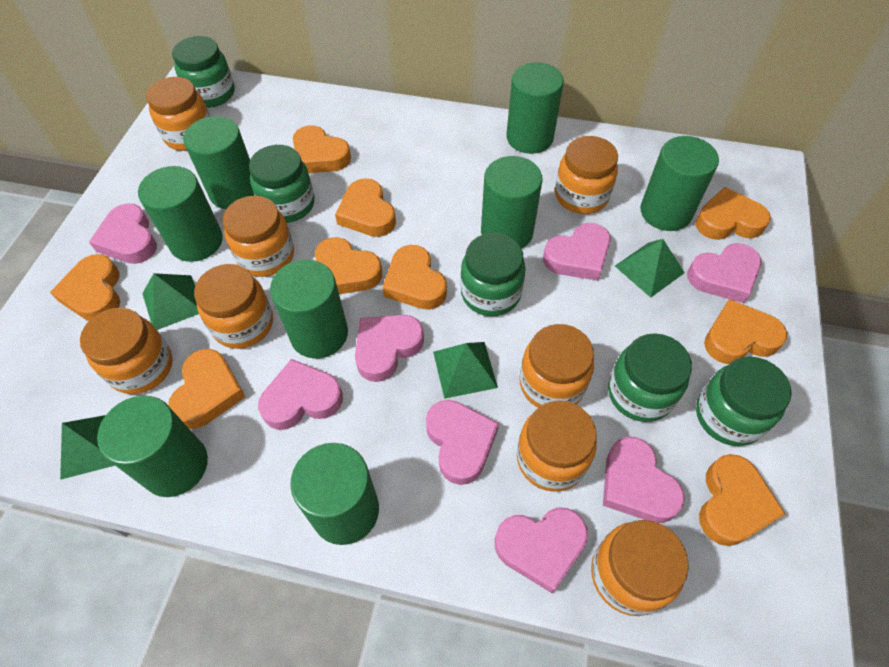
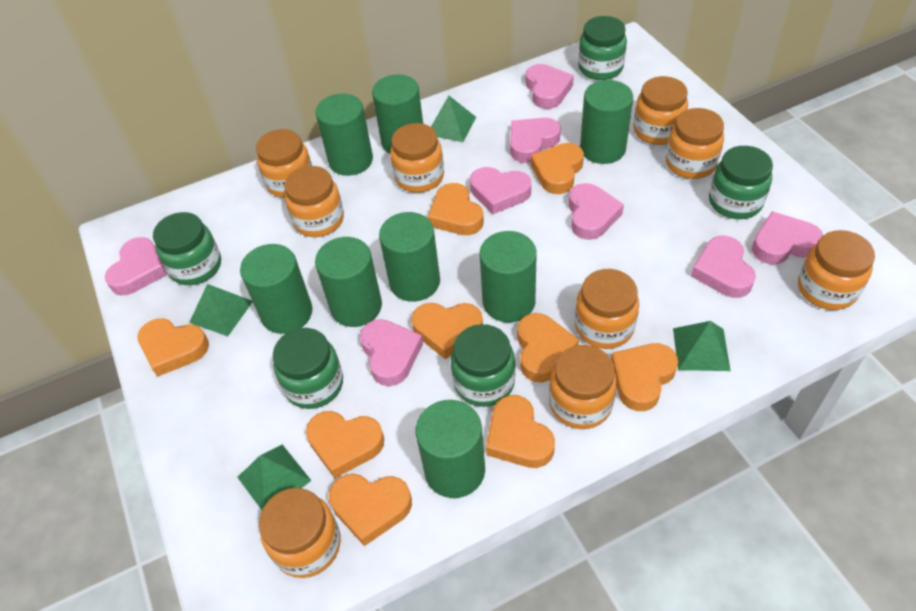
orange jar: [80,308,173,394] [146,77,210,151] [194,264,273,349] [223,196,294,277] [517,400,597,492] [520,324,594,408] [555,136,618,214] [591,520,689,616] = 8 -> [256,129,312,198] [259,488,341,578] [284,166,344,237] [390,123,444,193] [549,345,617,429] [575,269,639,349] [633,76,688,145] [666,108,724,179] [798,230,875,310] = 9

